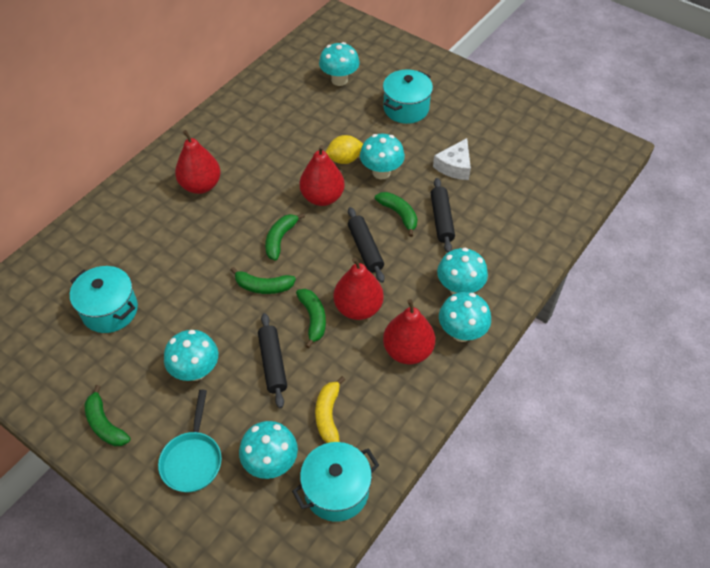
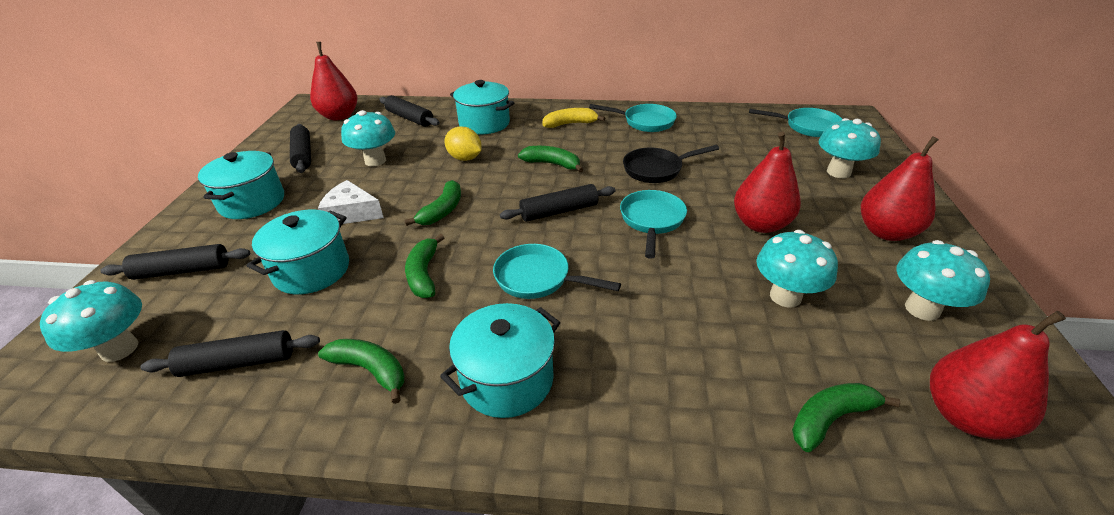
black pan: none = 0 -> [623,145,719,183] = 1
black rolling pin: [258,313,287,408] [348,207,385,283] [431,178,455,253] = 3 -> [100,244,250,280] [140,330,320,377] [290,124,311,173] [379,95,440,127] [500,184,615,222] = 5
turquoise mushroom: [164,330,218,381] [239,421,298,479] [319,42,360,86] [360,134,405,179] [437,248,488,294] [439,292,491,342] = 6 -> [40,280,142,362] [341,110,395,166] [756,230,838,308] [818,118,881,178] [896,240,990,321] = 5
turquoise pan: [158,390,222,492] = 1 -> [493,244,621,299] [589,104,677,132] [620,190,687,259] [749,108,842,137] = 4
turquoise pot: [70,266,138,333] [292,442,379,522] [383,70,433,124] = 3 -> [198,151,284,219] [247,210,349,295] [440,303,561,418] [450,80,514,134] = 4

